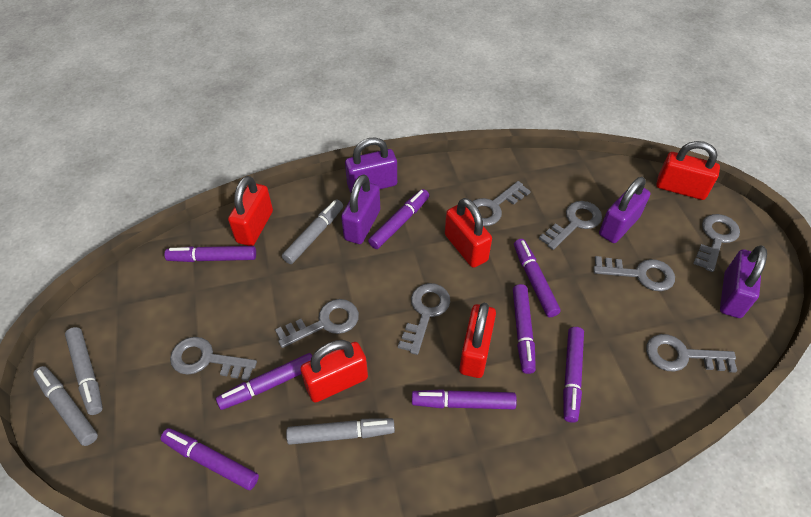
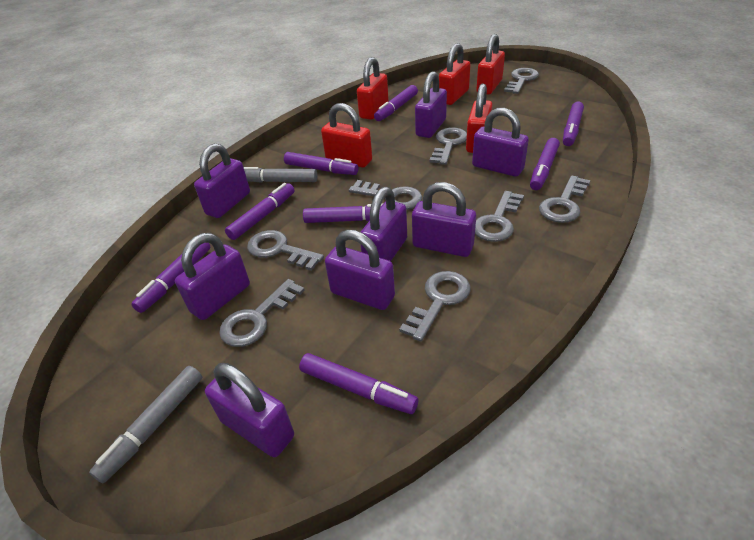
grey marker: [33,366,98,446] [65,327,103,415] [282,199,343,264] [286,418,395,445] = 4 -> [89,366,202,483] [244,167,317,182] = 2
purple padlock: [341,174,380,244] [345,137,397,193] [599,177,650,243] [720,245,767,318] = 4 -> [175,233,250,320] [194,144,250,218] [205,363,294,457] [325,230,395,310] [360,187,407,261] [412,182,476,257] [415,71,447,138] [472,108,529,177] = 8

